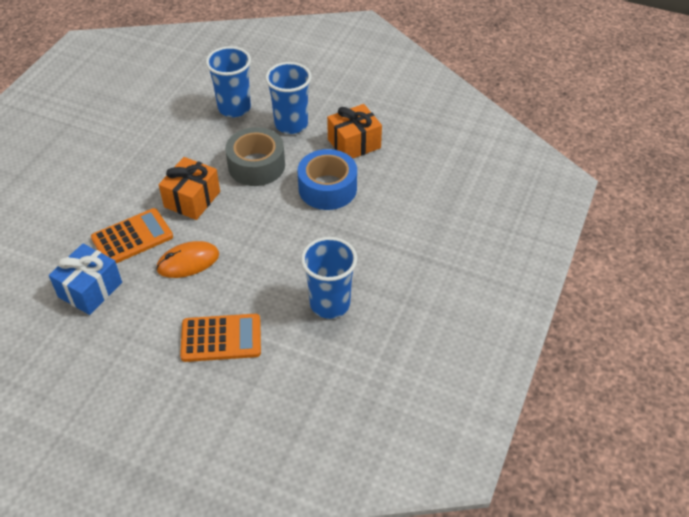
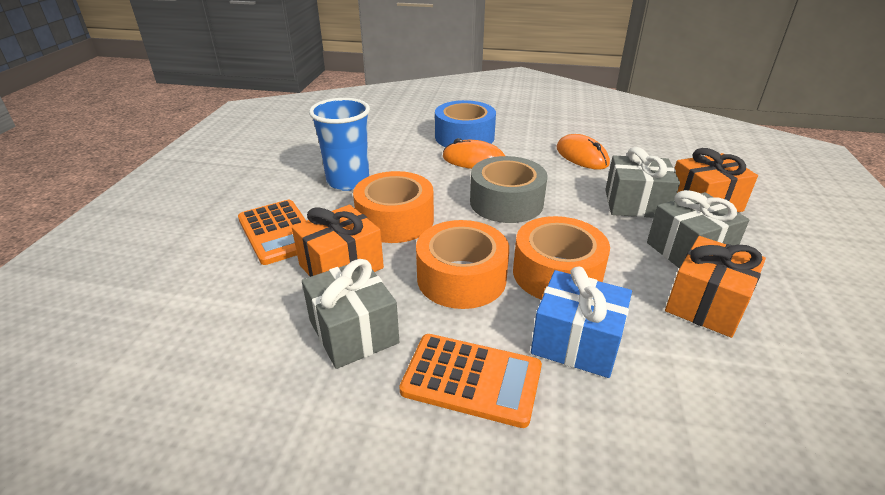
blue cup: [206,46,251,118] [265,62,311,134] [301,237,357,319] = 3 -> [309,98,370,191] = 1
grey gift: none = 0 -> [302,259,399,369] [605,147,680,218] [647,190,749,269] = 3
orange gift: [159,157,220,220] [327,104,382,159] = 2 -> [292,205,384,277] [665,236,766,338] [675,148,758,212] = 3
orange mouse: [156,241,219,278] = 1 -> [443,138,505,169] [556,134,610,170] = 2
orange tape: none = 0 -> [353,171,434,243] [416,220,509,309] [513,216,610,300] = 3

